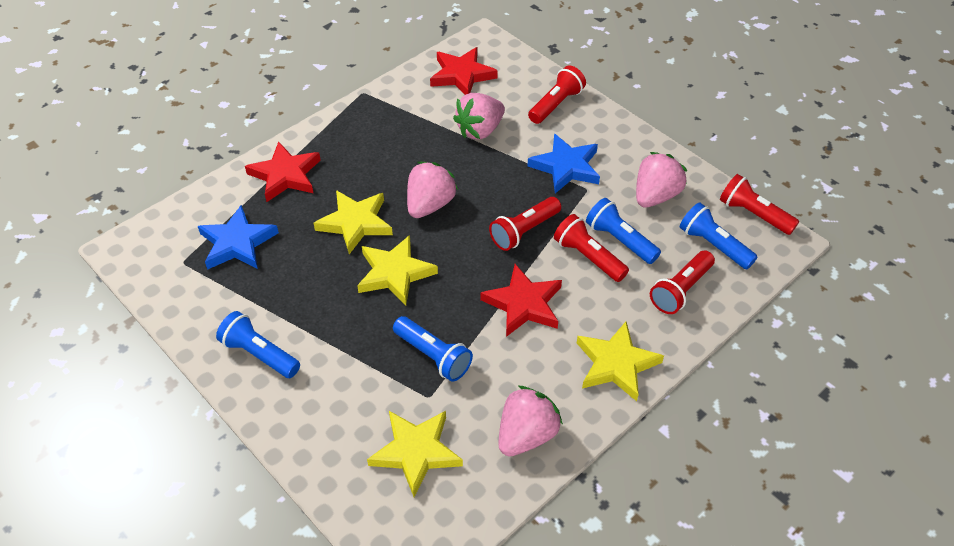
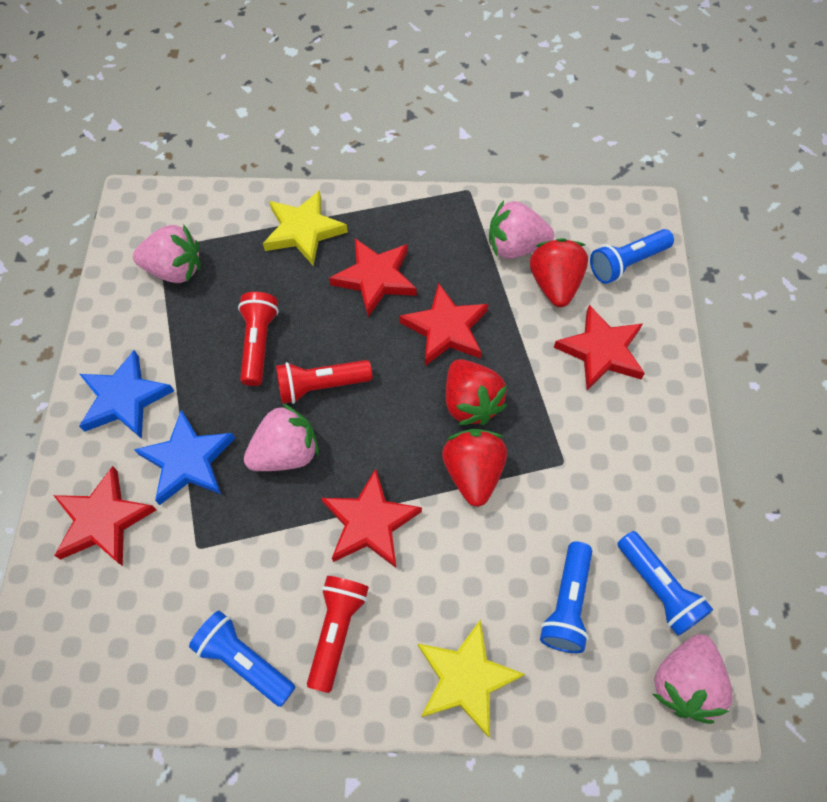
red flashlight: [489,197,561,251] [528,65,586,124] [554,214,629,282] [650,250,715,314] [720,174,799,235] = 5 -> [238,292,279,386] [276,360,372,404] [307,576,369,693] = 3
red star: [245,141,321,202] [430,47,498,95] [480,264,562,337] = 3 -> [53,466,156,566] [321,469,422,568] [329,238,417,317] [399,283,488,366] [554,305,645,390] = 5
red strawberry: none = 0 -> [442,429,507,507] [446,359,507,425] [530,238,588,307] = 3
yellow star: [314,190,393,254] [357,235,438,305] [367,411,463,497] [577,322,664,401] = 4 -> [263,190,348,265] [418,619,525,738] = 2

